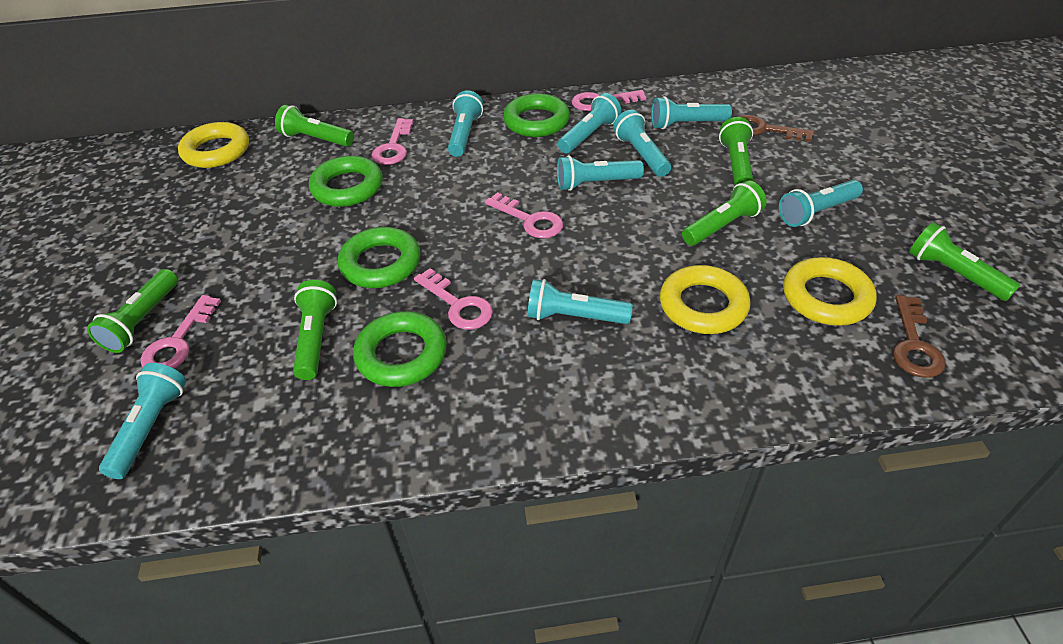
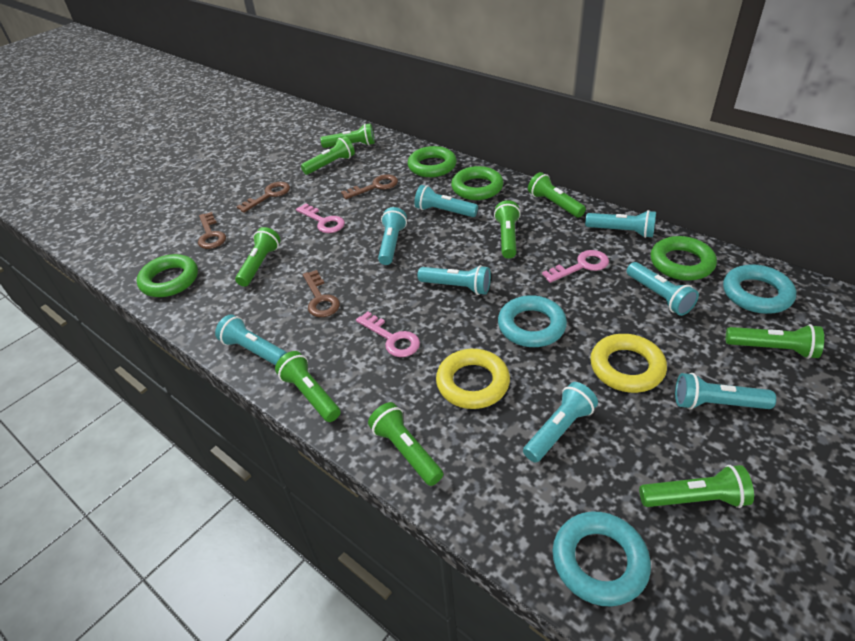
brown key: [738,115,815,142] [893,295,946,378] = 2 -> [198,212,226,249] [236,182,290,213] [303,270,340,317] [341,174,398,199] = 4
green flashlight: [87,269,178,353] [275,105,354,147] [293,280,337,380] [682,180,767,246] [719,117,753,186] [909,222,1020,301] = 6 -> [235,227,280,287] [275,351,341,422] [301,136,355,175] [321,123,375,148] [368,402,443,486] [494,200,521,259] [528,172,586,218] [639,465,754,508] [726,324,824,359] = 9
pink key: [140,295,221,368] [371,118,414,165] [414,268,493,330] [485,192,563,238] [572,90,646,111] = 5 -> [296,204,345,233] [356,311,420,357] [542,250,609,283] = 3
turquoise ring: none = 0 -> [498,295,567,347] [553,511,651,607] [723,264,796,314] = 3
yellow ring: [178,122,249,168] [660,265,751,334] [783,257,877,326] = 3 -> [436,349,510,409] [590,334,667,393] = 2

